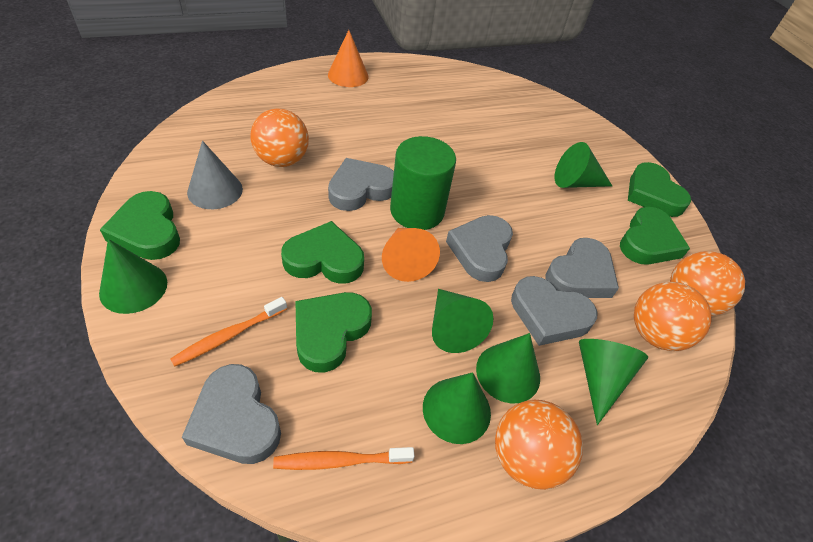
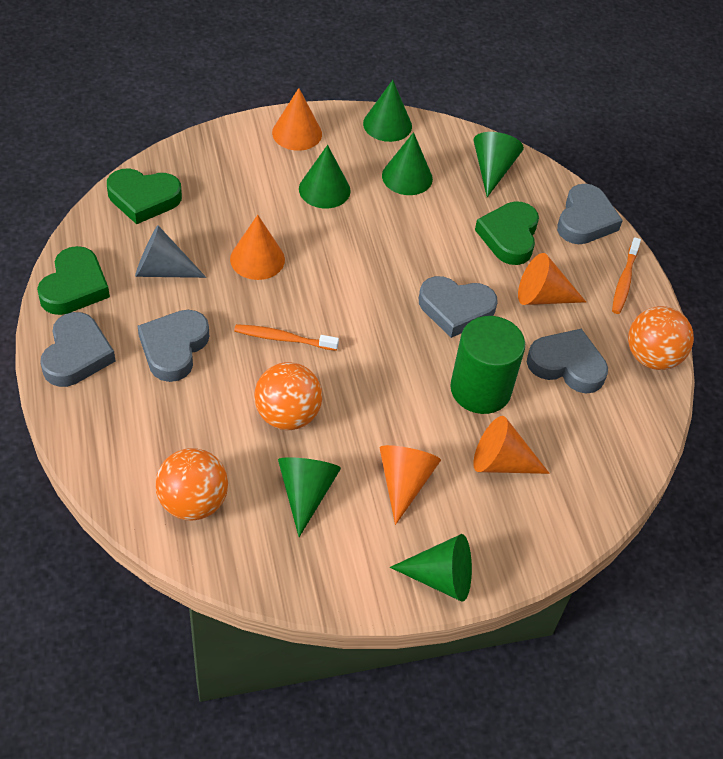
green heart: [100,191,180,260] [281,221,364,284] [295,292,372,373] [620,207,690,265] [628,162,691,217] = 5 -> [37,246,110,315] [107,169,182,224] [475,201,539,265] = 3
orange ball: [250,109,309,167] [495,400,583,490] [634,282,712,351] [670,251,745,316] = 4 -> [155,448,228,521] [254,362,322,430] [628,306,694,370] = 3
orange cone: [328,30,369,87] [382,228,440,282] = 2 -> [230,215,285,280] [272,88,322,151] [380,445,441,525] [473,416,550,474] [518,253,586,305] = 5

